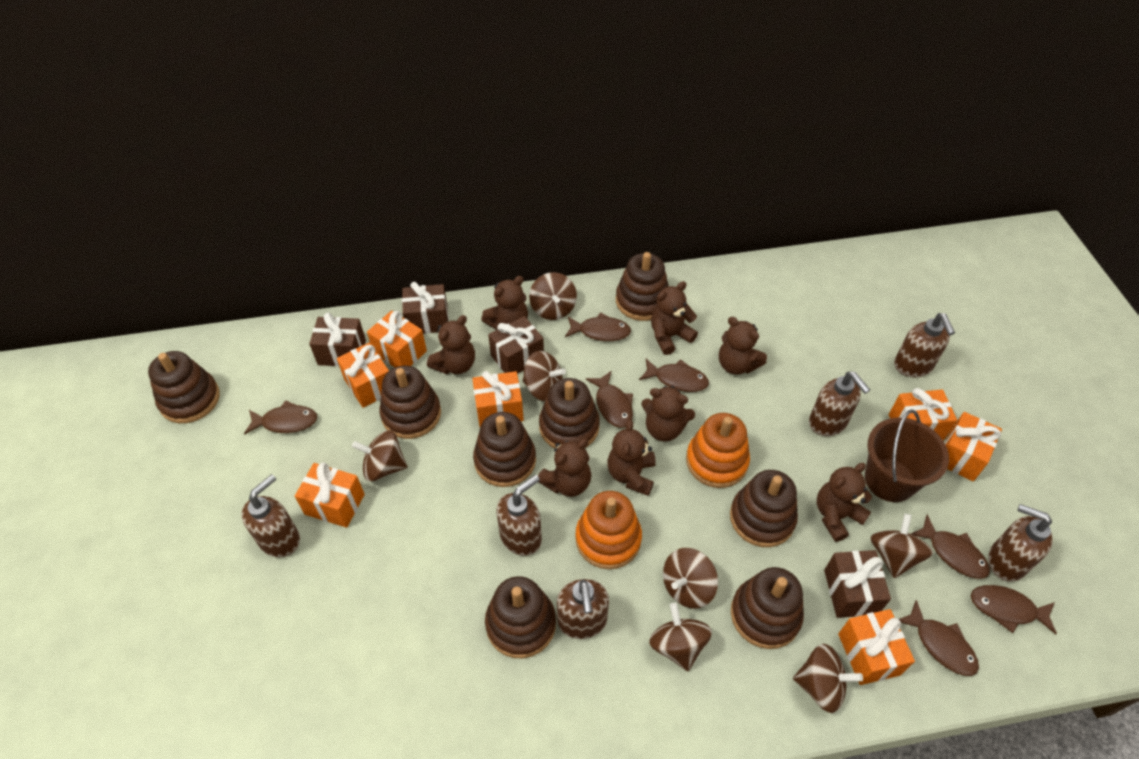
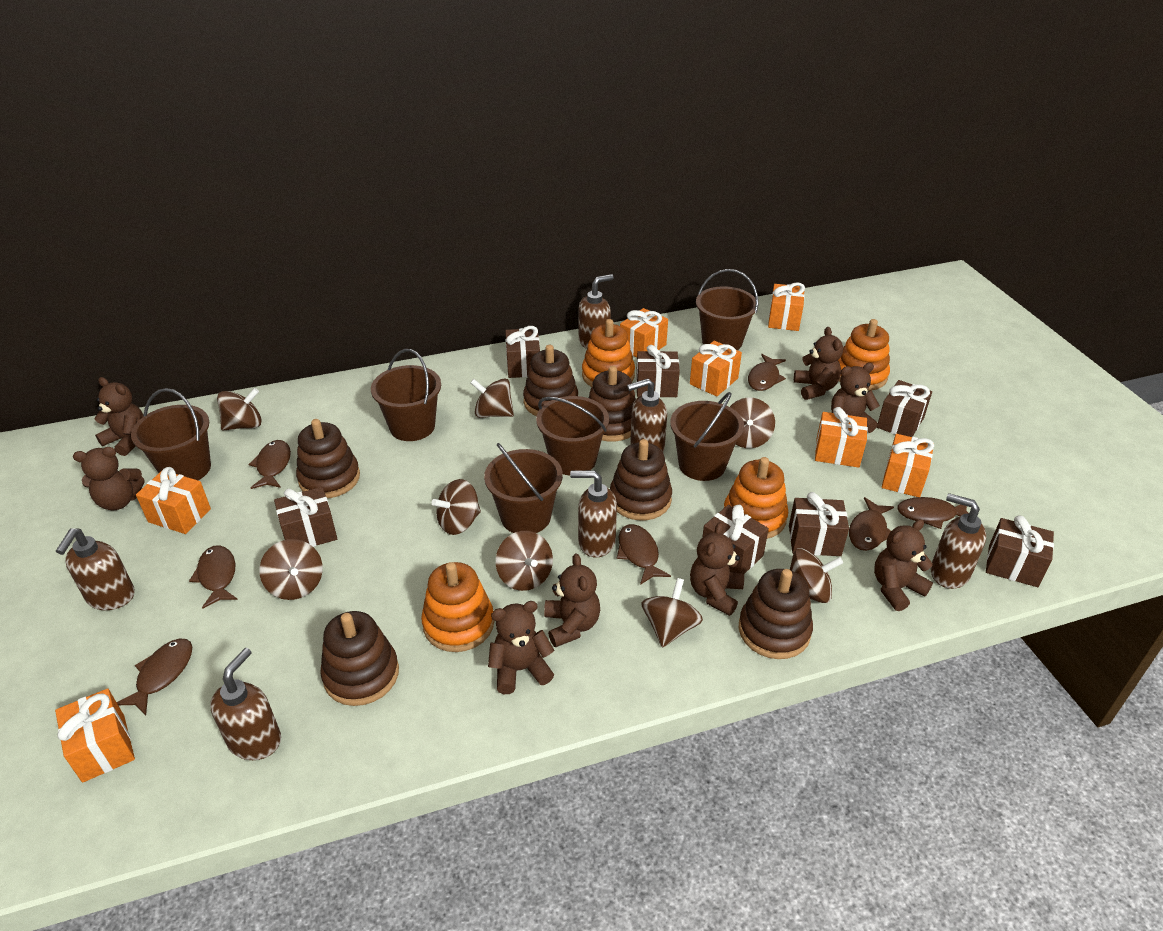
brown bucket: [865,409,949,502] = 1 -> [131,388,211,480] [371,349,441,441] [484,443,563,533] [536,396,609,475] [670,392,744,481] [696,269,758,350] = 6
brown gift: [309,313,366,367] [402,282,449,334] [488,316,544,374] [824,550,891,618] = 4 -> [274,487,337,547] [505,326,540,378] [636,345,680,397] [702,505,769,574] [789,492,849,556] [877,380,932,437] [986,515,1054,587] = 7
brown spinning top: [352,430,407,481] [523,351,566,401] [529,272,577,320] [649,603,712,671] [663,548,718,608] [793,644,863,713] [870,514,933,578] = 7 -> [217,388,262,431] [260,539,323,600] [432,479,481,535] [470,378,514,418] [496,531,553,591] [641,578,703,648] [730,398,775,448] [789,548,843,603] = 8
brown stacking toy: [148,351,220,423] [380,366,441,439] [473,412,536,487] [485,576,556,658] [539,378,600,448] [616,252,668,321] [730,470,798,547] [731,567,804,649] = 8 -> [296,419,360,498] [320,611,399,706] [523,345,578,416] [588,366,636,442] [610,439,672,520] [739,569,813,659] = 6
orange stacking toy: [575,491,642,569] [686,413,750,488] = 2 -> [421,562,494,652] [582,319,635,387] [723,457,788,539] [838,319,890,391] = 4

